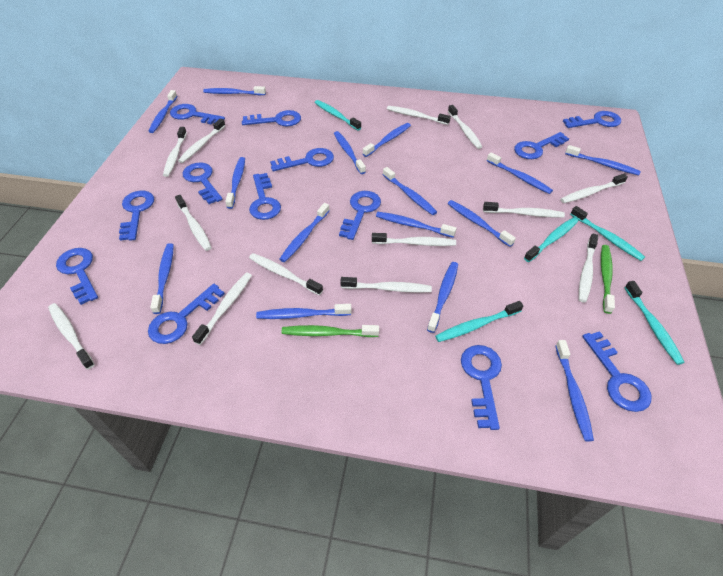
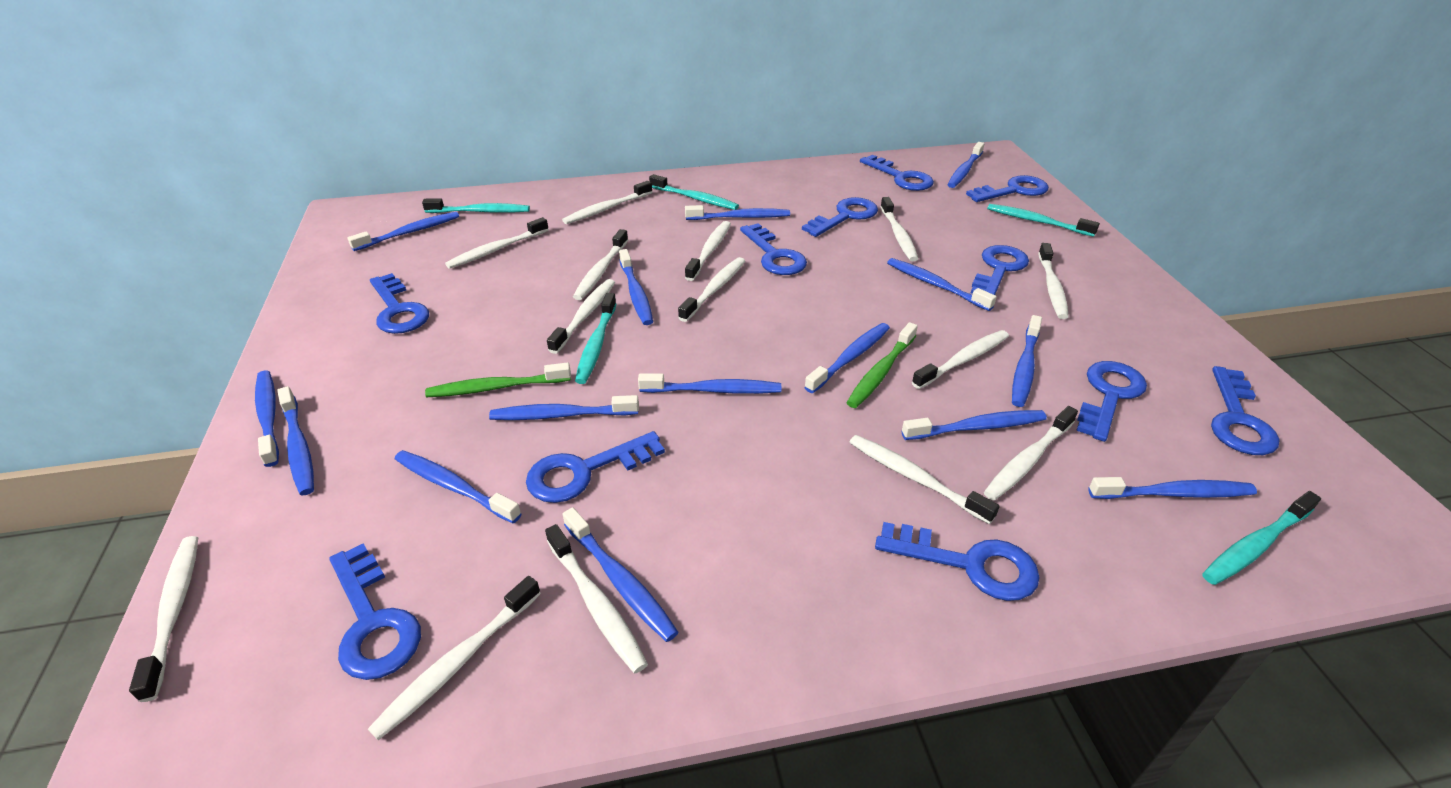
blue key: [56,248,98,305] [119,191,154,241] [148,284,225,344] [170,104,225,124] [183,163,223,204] [242,110,301,126] [249,173,281,220] [270,148,334,171] [339,191,381,240] [461,345,502,430] [514,132,569,159] [563,111,621,128] [582,331,651,412] = 13 -> [329,543,421,680] [370,273,429,334] [526,431,665,503] [740,223,807,275] [802,197,878,237] [860,155,934,191] [875,522,1040,601] [966,175,1049,202] [971,245,1029,295] [1076,361,1147,442] [1211,366,1279,455] = 11
white toothbrush: [48,303,95,369] [163,127,187,177] [175,195,212,251] [178,118,226,163] [192,273,252,345] [249,253,323,295] [340,277,432,293] [372,233,456,246] [387,106,451,125] [448,105,482,149] [483,202,565,218] [561,174,628,203] [579,234,599,303] = 13 -> [129,536,198,702] [368,576,541,740] [445,217,549,269] [545,524,648,673] [547,279,615,354] [562,181,652,224] [573,229,628,300] [678,257,745,322] [685,221,731,281] [849,435,1000,524] [880,197,918,261] [912,330,1009,389] [984,406,1078,500] [1038,243,1069,319] = 14

